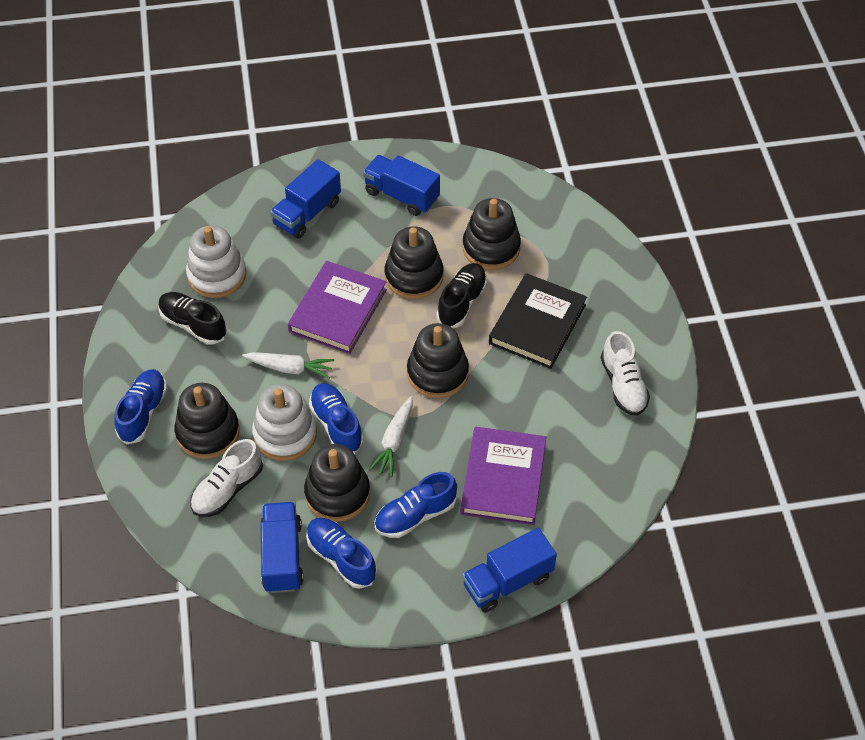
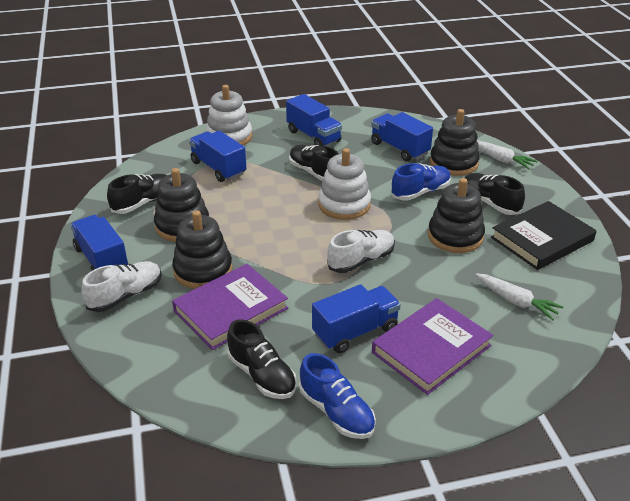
black shoe: [158,292,227,345] [437,263,487,328] = 2 -> [107,174,167,214] [227,319,297,399] [289,145,339,181] [465,173,525,215] = 4
black stacking toy: [174,383,240,459] [304,444,370,522] [385,226,444,299] [407,323,469,398] [463,198,521,270] = 5 -> [154,168,209,242] [172,210,233,289] [428,178,485,253] [430,109,480,176] = 4
blue shoe: [114,369,167,445] [306,518,377,589] [309,383,364,454] [374,472,457,538] = 4 -> [299,353,376,439] [391,163,451,200] = 2
blue truck: [260,502,304,593] [270,159,341,239] [363,155,440,216] [462,528,557,613] = 4 -> [70,215,128,271] [189,131,247,182] [286,94,342,146] [312,284,401,353] [371,112,433,161] = 5

